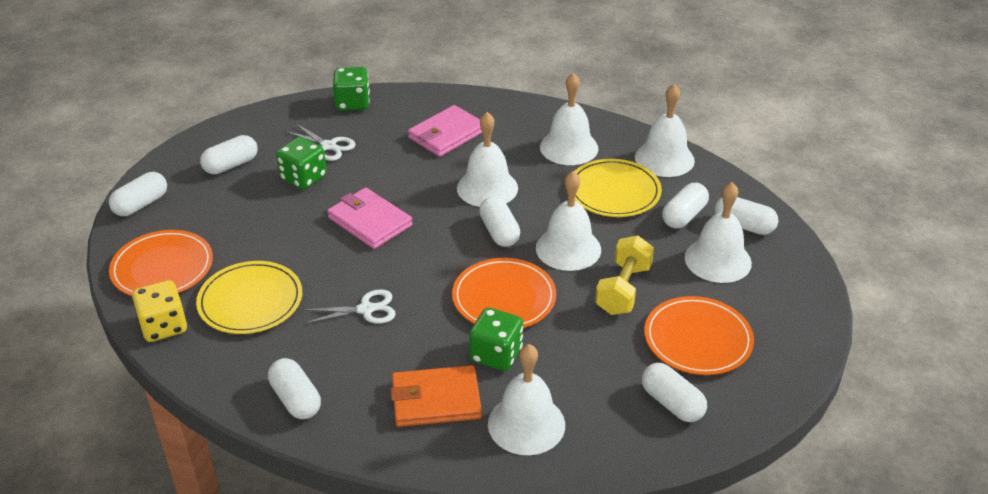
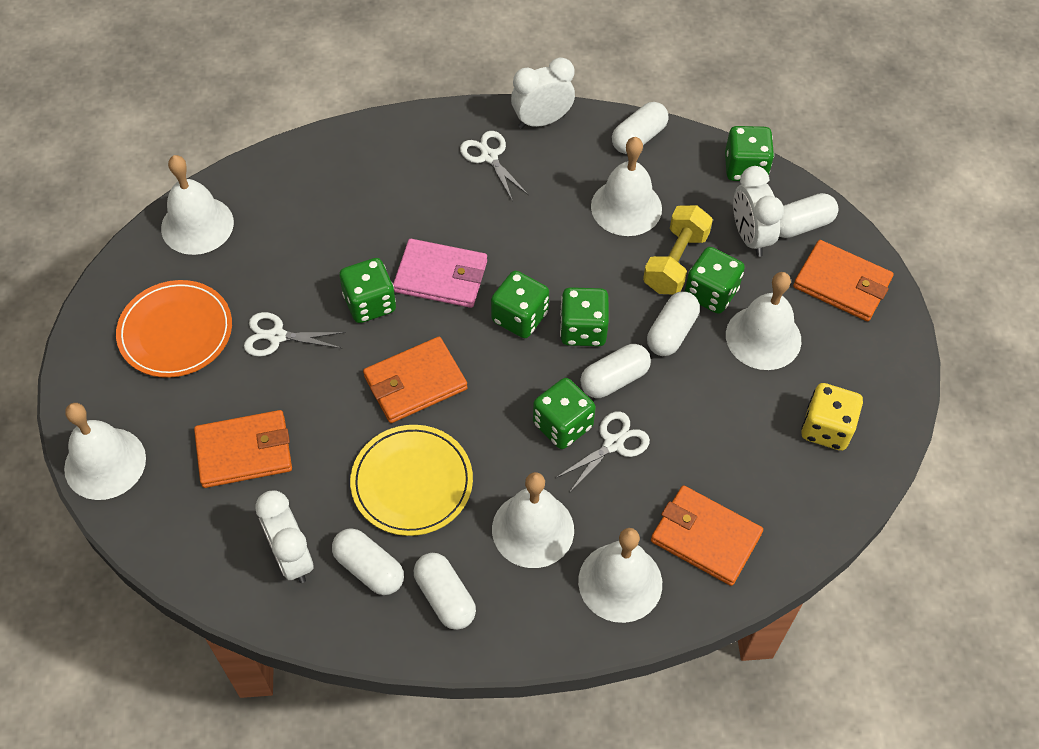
green dice: [276,137,327,190] [333,67,370,111] [469,307,523,371] = 3 -> [339,258,396,323] [491,271,549,338] [533,378,596,449] [560,287,609,346] [685,247,745,314] [725,126,774,181] = 6
orange plate: [109,230,213,296] [452,258,556,328] [644,296,754,375] = 3 -> [116,280,232,378] = 1
orange wallet: [390,365,482,427] = 1 -> [194,410,292,488] [363,337,468,423] [651,485,763,586] [793,240,894,321] = 4
pink wallet: [327,188,413,249] [408,105,483,157] = 2 -> [393,239,487,308] = 1
white capsule: [109,172,167,216] [200,135,258,174] [268,358,321,419] [479,196,520,247] [642,363,707,422] [662,183,709,228] [714,197,779,235] = 7 -> [332,528,404,595] [414,553,476,630] [580,344,651,398] [612,102,668,154] [647,292,700,356] [779,193,838,238] = 6
white clock: none = 0 -> [255,490,313,583] [511,58,575,129] [733,166,784,257] = 3
white scissors: [285,123,355,161] [304,289,396,324] = 2 -> [244,312,345,357] [460,131,528,201] [556,412,650,493] = 3
yellow plate: [196,261,302,334] [574,159,662,217] = 2 -> [350,425,473,536] = 1

